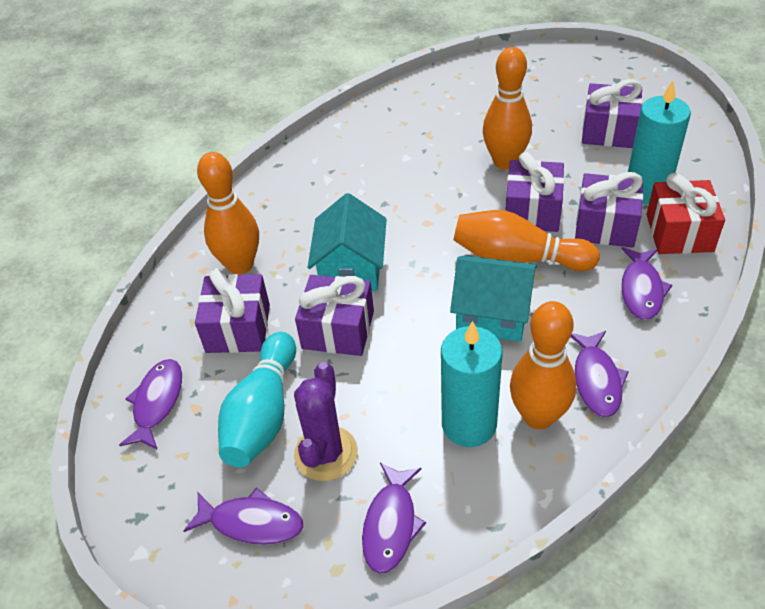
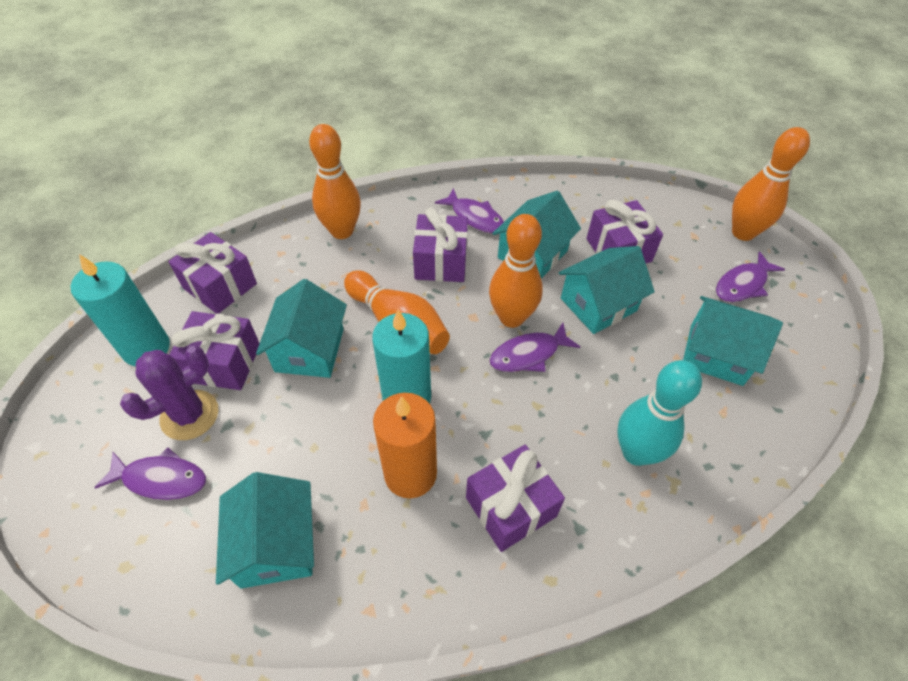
orange candle: none = 0 -> [373,393,437,498] = 1
purple fish: [119,359,182,450] [184,488,303,545] [362,462,426,574] [571,331,629,418] [621,247,672,320] = 5 -> [94,447,206,500] [435,188,504,234] [489,323,580,372] [716,251,785,302] = 4
red gift: [646,173,725,254] = 1 -> none = 0
turquoise house: [308,193,387,291] [450,255,537,342] = 2 -> [216,472,314,589] [256,279,347,378] [492,191,581,279] [559,246,655,334] [683,296,783,386] = 5

